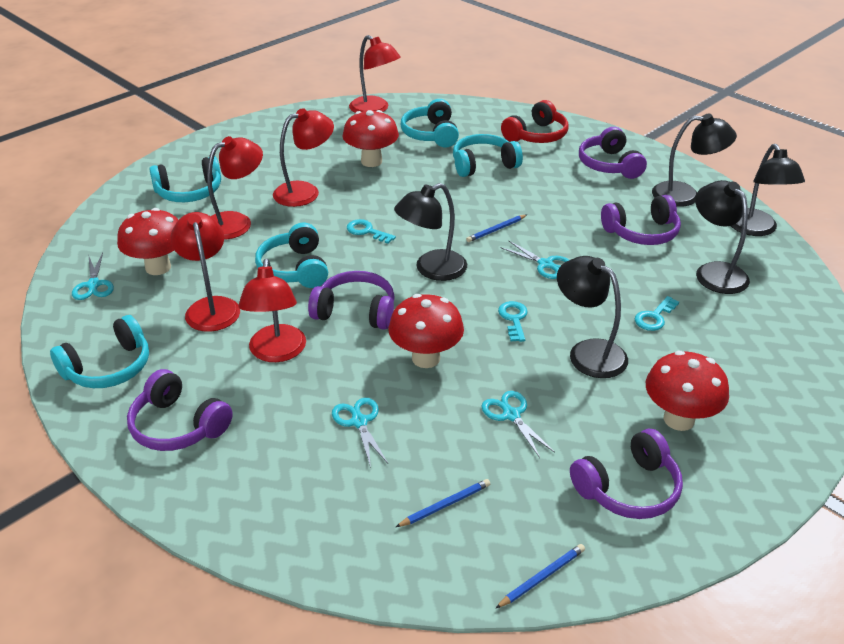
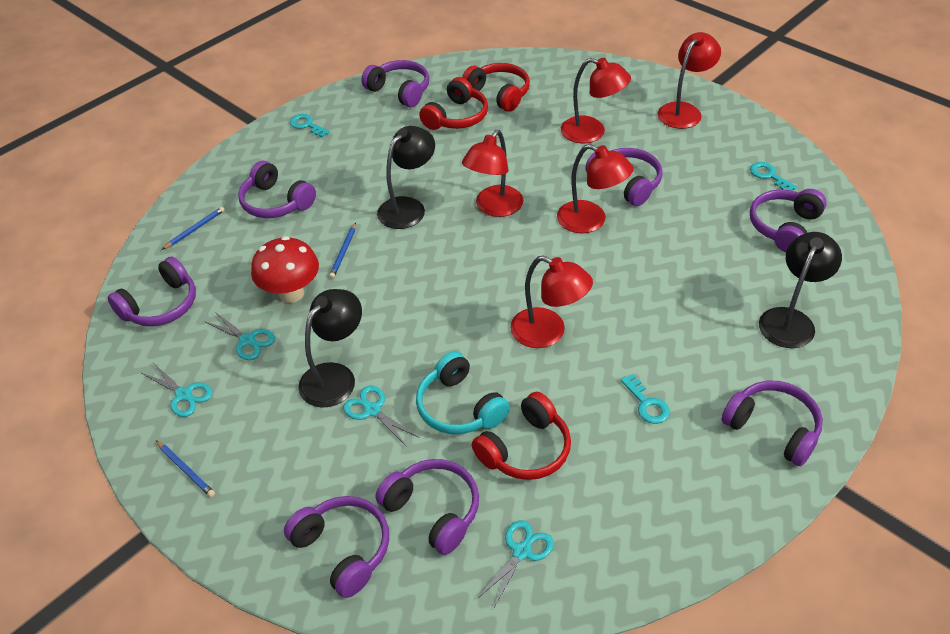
black lamp: [394,183,467,281] [557,256,628,378] [652,114,737,207] [695,180,750,294] [731,144,805,236] = 5 -> [298,289,362,407] [377,126,435,229] [759,232,842,348] = 3
purple headphones: [127,369,233,451] [308,271,395,330] [570,429,683,519] [579,127,647,179] [601,195,681,245] = 5 -> [108,256,196,326] [238,161,316,218] [284,496,389,598] [361,60,429,107] [375,459,479,555] [585,148,663,206] [721,381,823,466] [750,189,827,253] = 8
red headphones: [501,100,568,143] = 1 -> [419,77,488,130] [462,63,530,112] [472,392,571,480] = 3
red mushroom: [117,208,178,275] [343,110,399,167] [388,294,464,368] [646,351,729,431] = 4 -> [251,236,319,303] = 1
turquoise headphones: [50,315,149,388] [149,156,221,202] [255,223,328,288] [401,99,459,147] [453,134,523,177] = 5 -> [416,351,510,434] = 1

